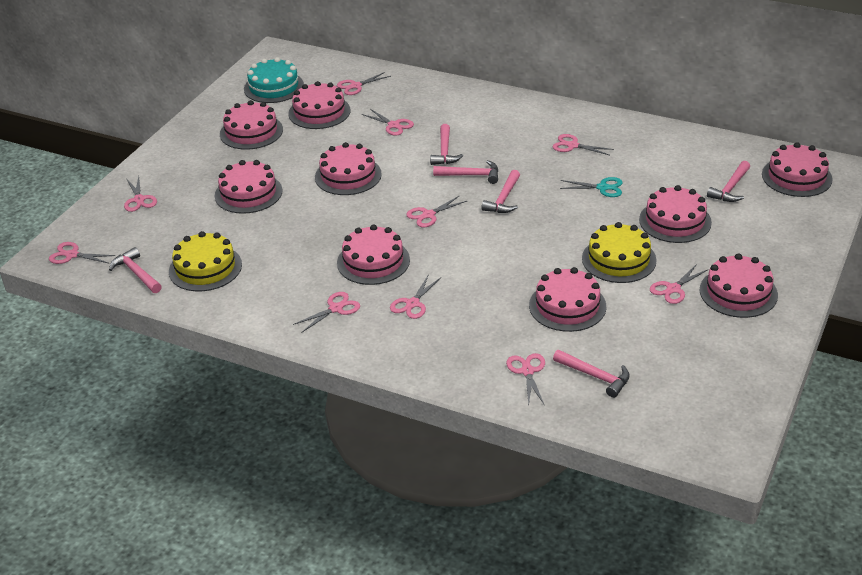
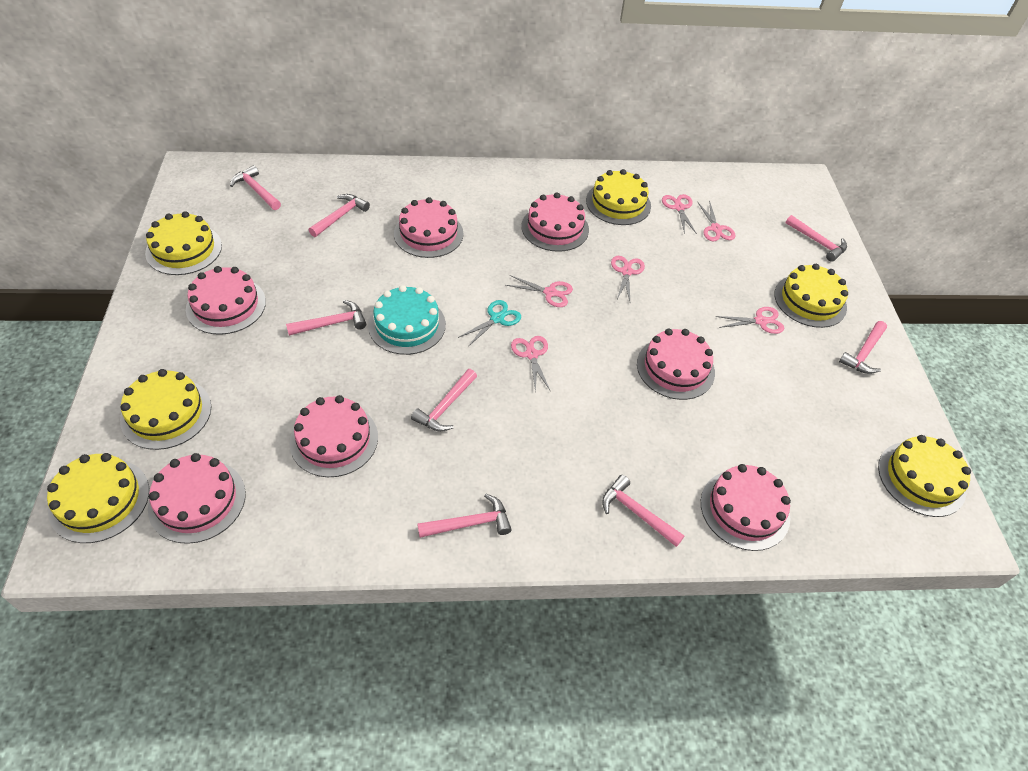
pink cake: [215,160,282,214] [220,100,283,150] [288,81,350,129] [315,142,382,195] [337,224,410,285] [529,267,606,332] [639,185,712,243] [700,253,778,318] [762,142,833,197] = 9 -> [148,453,246,544] [186,266,266,335] [290,395,378,477] [394,197,464,258] [521,192,589,252] [637,328,715,400] [701,464,791,551] = 7
pink hammer: [109,247,162,293] [430,124,463,165] [433,160,498,184] [481,170,520,213] [553,350,630,398] [707,161,750,202] = 6 -> [230,165,281,210] [286,300,366,336] [309,194,370,237] [411,369,477,432] [417,494,512,538] [602,475,684,547] [786,215,847,261] [839,321,887,374] = 8
pink scissors: [49,242,116,264] [124,176,157,212] [293,292,360,332] [337,72,391,95] [362,109,414,136] [390,274,440,319] [406,195,467,227] [506,353,545,406] [552,134,614,155] [650,264,709,304] = 10 -> [505,275,573,307] [511,336,551,393] [611,256,645,301] [662,194,697,234] [698,201,735,241] [715,307,784,334] = 6
yellow cake: [169,231,242,291] [582,222,657,283] = 2 -> [47,453,149,543] [120,369,211,450] [145,211,222,275] [586,169,651,225] [774,264,848,328] [878,435,971,517] = 6

